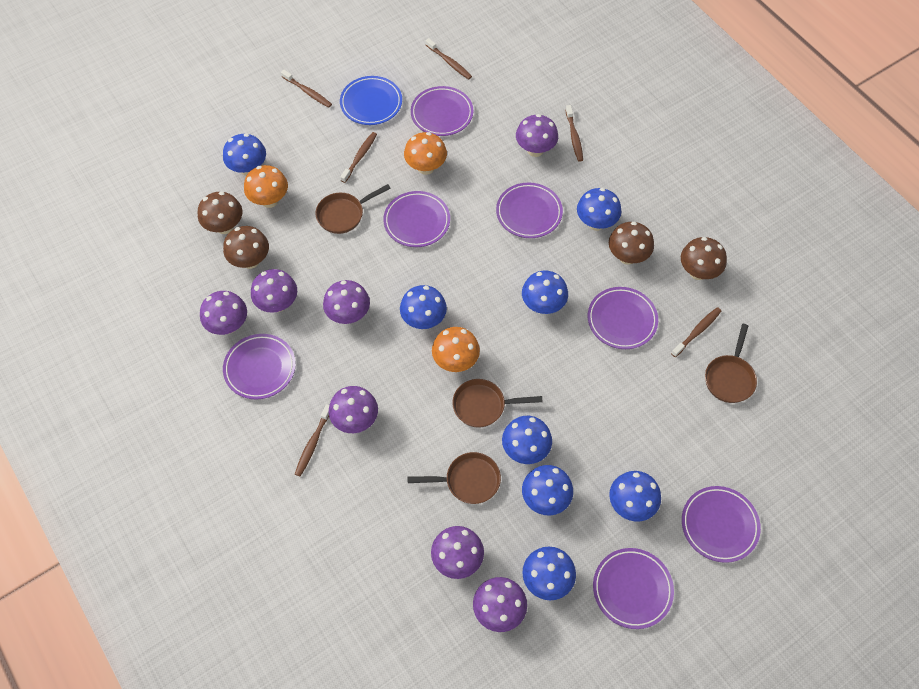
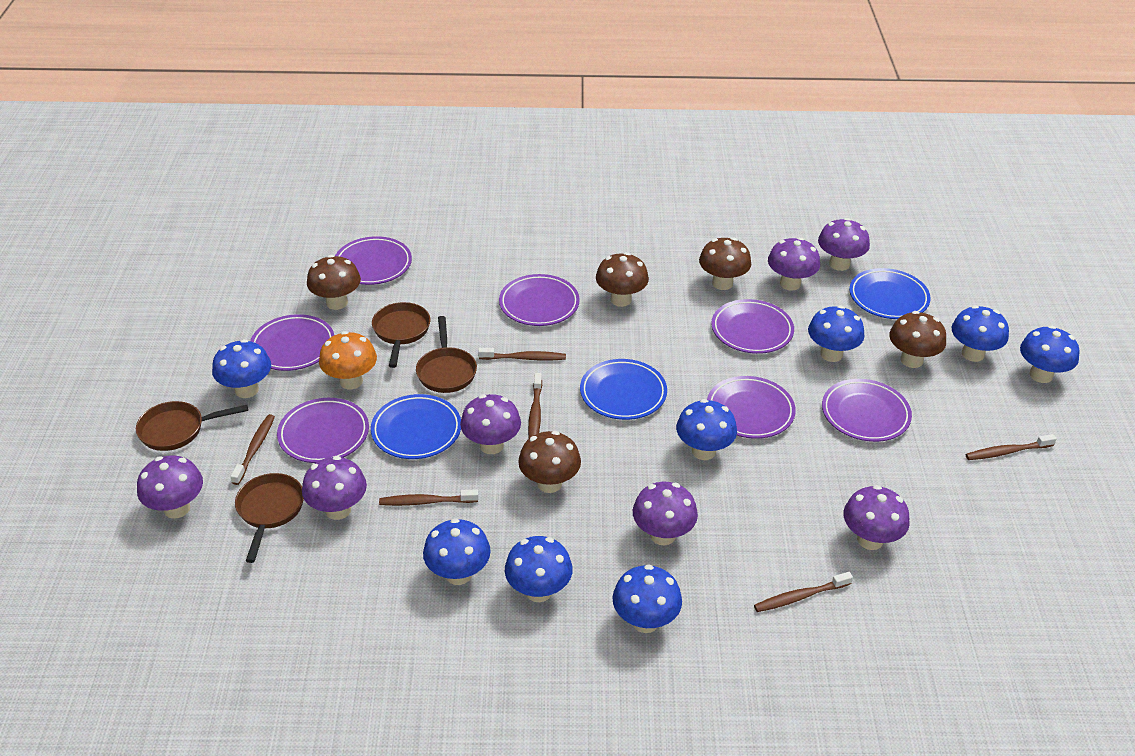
blue plate: [340,76,402,125] = 1 -> [371,394,461,459] [580,359,667,420] [849,268,931,319] = 3
brown mushroom: [198,192,243,234] [223,226,269,269] [609,222,654,265] [681,237,727,280] = 4 -> [307,255,361,310] [518,431,581,493] [596,252,649,307] [699,237,751,290] [889,311,946,368] = 5
orange mushroom: [244,165,288,208] [404,132,447,175] [432,327,480,372] = 3 -> [319,331,377,389] = 1

